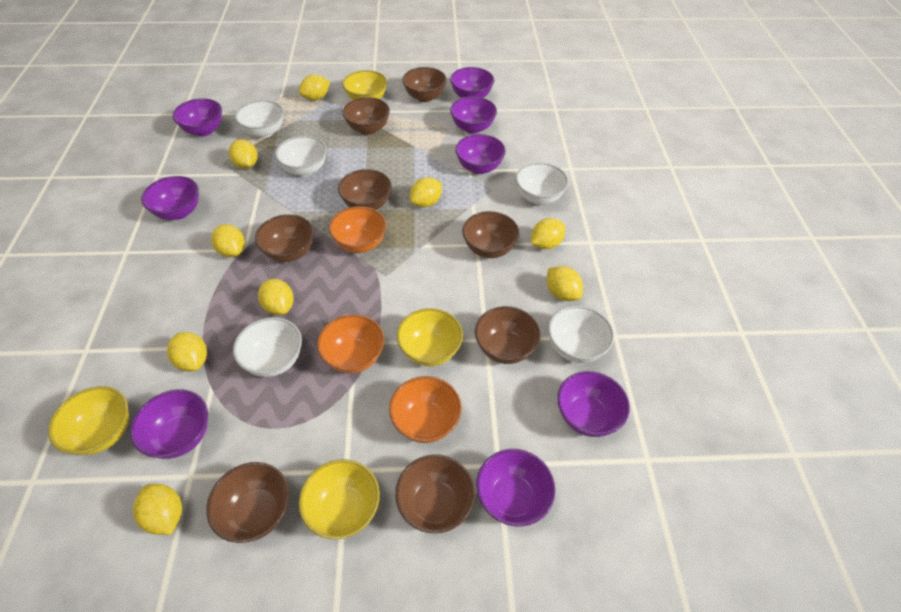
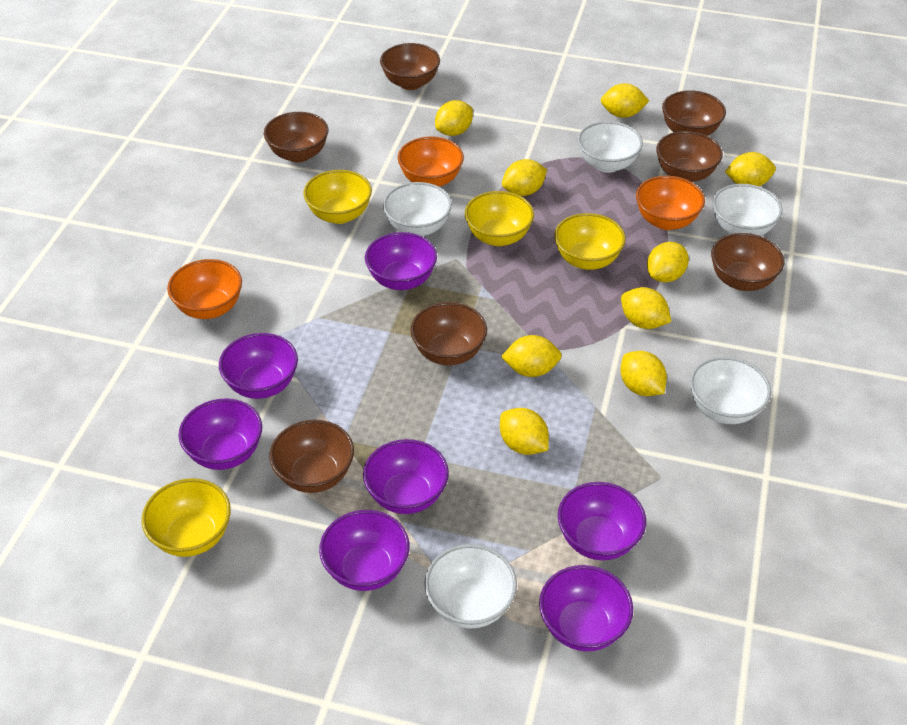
brown bowl: [206,462,289,543] [255,214,314,262] [338,169,392,210] [342,97,390,135] [395,454,475,533] [402,67,447,102] [462,211,520,258] [475,306,541,364] = 8 -> [264,112,328,163] [270,420,354,493] [380,43,440,90] [410,302,487,365] [656,131,723,182] [662,90,726,136] [711,233,784,291] = 7
purple bowl: [130,389,208,459] [141,176,199,220] [172,98,222,136] [450,67,494,98] [450,96,497,134] [455,134,506,174] [476,449,555,527] [557,371,630,437] = 8 -> [178,398,262,470] [219,333,298,399] [319,510,409,591] [363,439,449,514] [365,232,437,290] [539,565,633,651] [558,482,646,560] = 7

